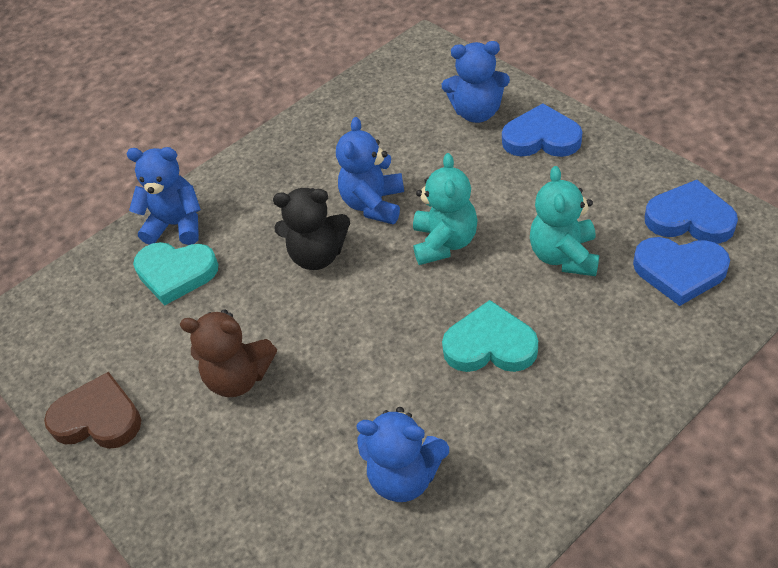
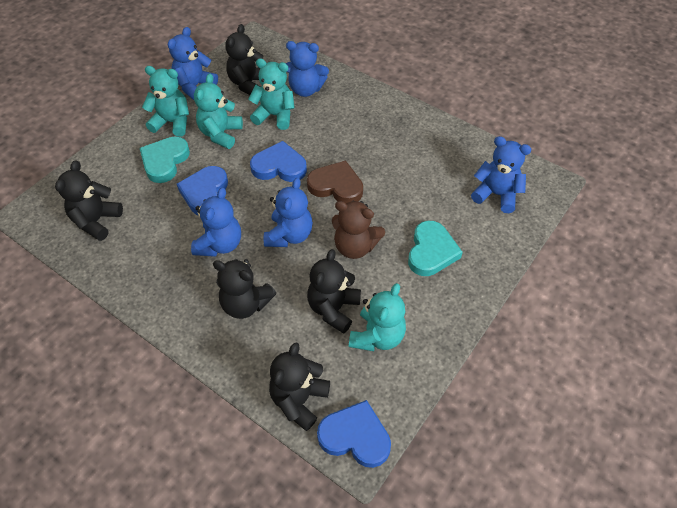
black teddy bear: [273,188,350,270] = 1 -> [55,160,123,241] [213,259,276,319] [225,24,263,95] [269,342,330,431] [307,249,361,334] = 5
blue teddy bear: [126,147,201,245] [336,117,404,224] [356,407,449,502] [442,41,510,123] = 4 -> [168,27,218,100] [191,188,241,257] [264,178,313,247] [286,41,329,97] [471,136,532,213] = 5
turquoise teddy bear: [413,153,478,265] [530,166,599,276] = 2 -> [142,66,189,137] [194,73,243,149] [248,58,295,130] [349,283,406,351] = 4

